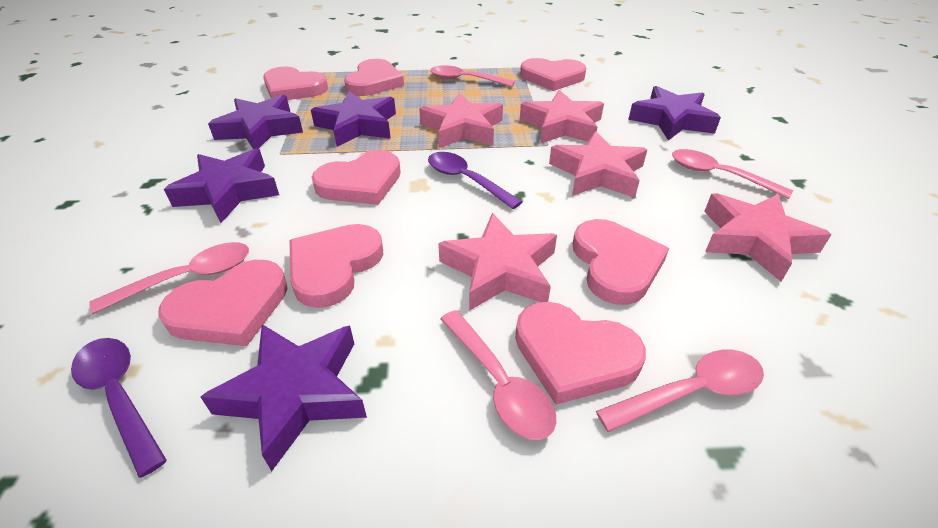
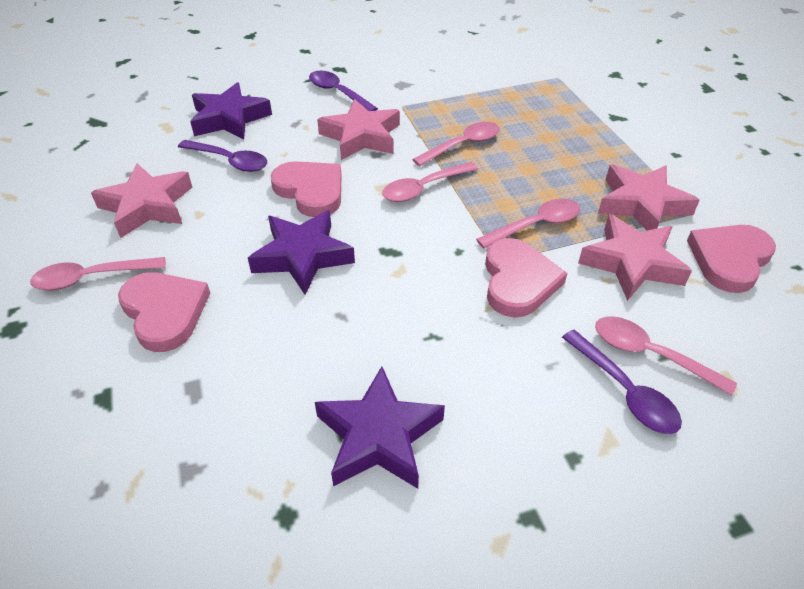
pink heart: [158,260,288,346] [263,66,328,100] [290,224,383,308] [312,150,401,205] [344,59,404,96] [515,302,646,405] [520,58,586,91] [573,219,669,305] = 8 -> [118,272,210,352] [271,161,342,217] [485,238,567,317] [687,225,776,293] = 4
pink star: [419,93,503,148] [438,213,557,311] [520,90,604,144] [549,131,647,198] [704,193,832,281] = 5 -> [91,163,192,238] [317,99,400,160] [578,214,692,301] [598,165,700,230] = 4
purple spoon: [71,338,167,478] [428,152,522,209] = 2 -> [178,140,267,172] [309,71,378,111] [562,330,682,434] = 3
purple star: [164,149,279,223] [200,324,367,471] [208,95,303,149] [311,91,396,147] [628,86,721,141] = 5 -> [190,82,272,140] [248,210,355,295] [315,366,445,489] = 3

